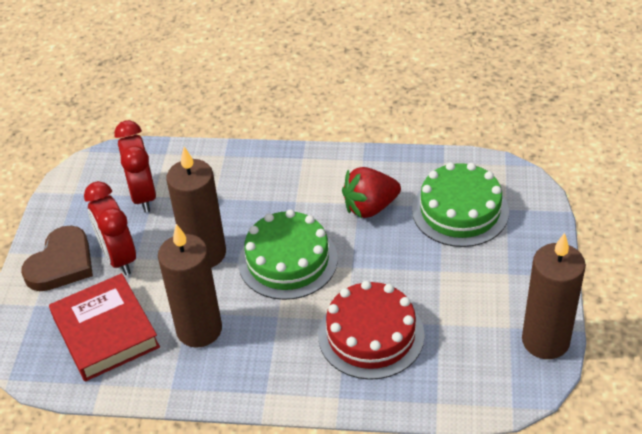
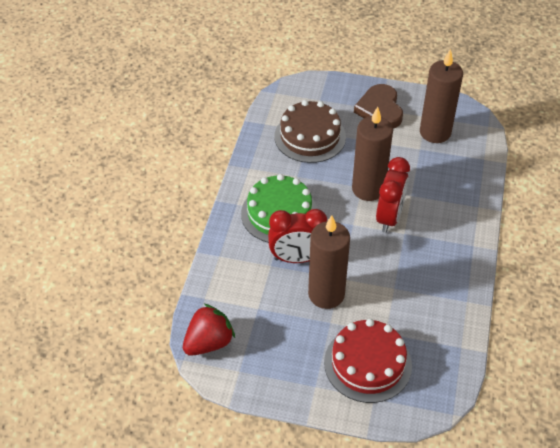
brown cake: none = 0 -> [274,100,346,163] = 1
green cake: [238,210,338,300] [412,162,509,247] = 2 -> [241,174,317,243] = 1
red book: [49,273,160,381] = 1 -> none = 0

